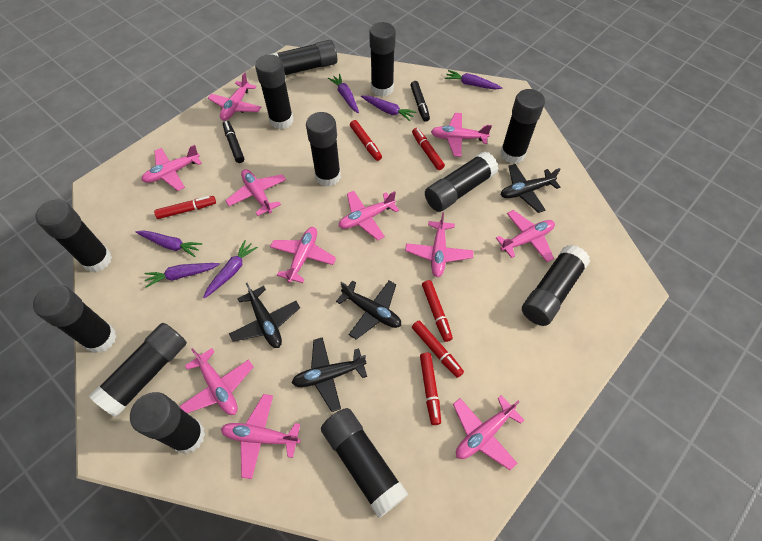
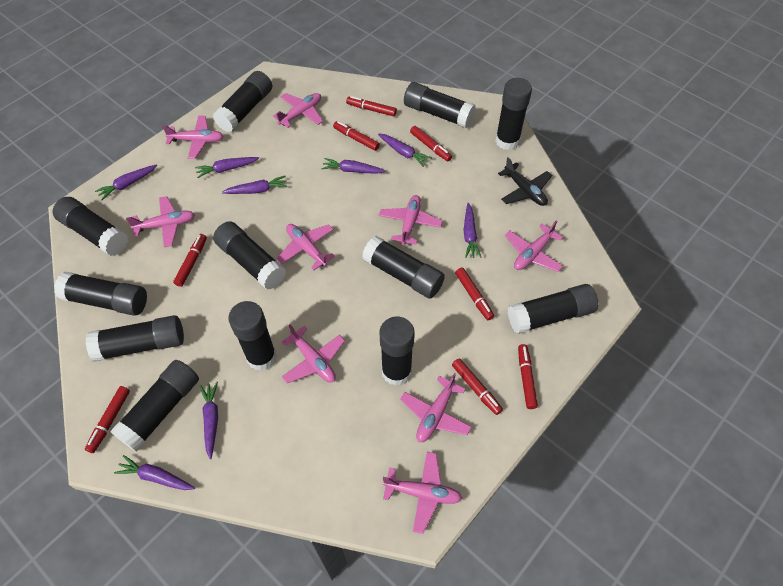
black marker: [223,121,244,163] [411,81,430,122] = 2 -> none = 0
black plane: [229,283,300,348] [292,337,367,412] [336,280,401,340] [501,164,561,213] = 4 -> [498,157,552,206] = 1
pink plane: [142,145,202,191] [180,348,253,415] [208,72,261,121] [221,394,300,479] [225,169,286,216] [270,227,336,283] [339,191,399,240] [405,212,473,277] [431,113,492,157] [453,395,524,470] [496,210,555,262] = 11 -> [126,196,195,247] [162,116,224,159] [273,93,323,128] [276,224,335,270] [282,324,345,383] [379,195,443,245] [383,452,462,534] [400,373,472,442] [505,220,563,272] = 9
purple carrot: [136,230,202,257] [144,263,220,288] [203,240,258,298] [328,74,359,113] [361,95,416,121] [445,70,503,89] = 6 -> [95,164,157,200] [114,455,195,490] [195,157,259,178] [199,382,218,459] [222,176,288,194] [322,158,386,173] [378,133,432,167] [464,203,481,258] = 8
red marker: [154,196,216,219] [350,120,382,161] [412,128,445,170] [412,321,464,378] [420,353,441,425] [422,280,453,342] = 6 -> [85,386,130,453] [173,234,207,287] [333,121,380,151] [346,96,397,116] [410,126,452,162] [452,359,503,415] [455,268,494,320] [518,344,538,409] = 8

